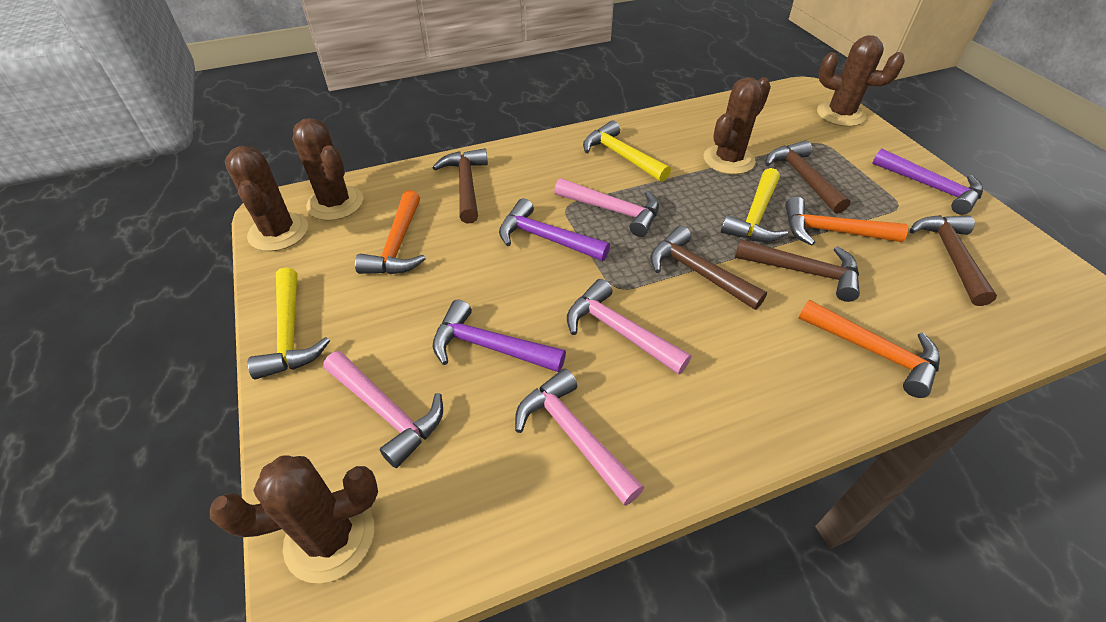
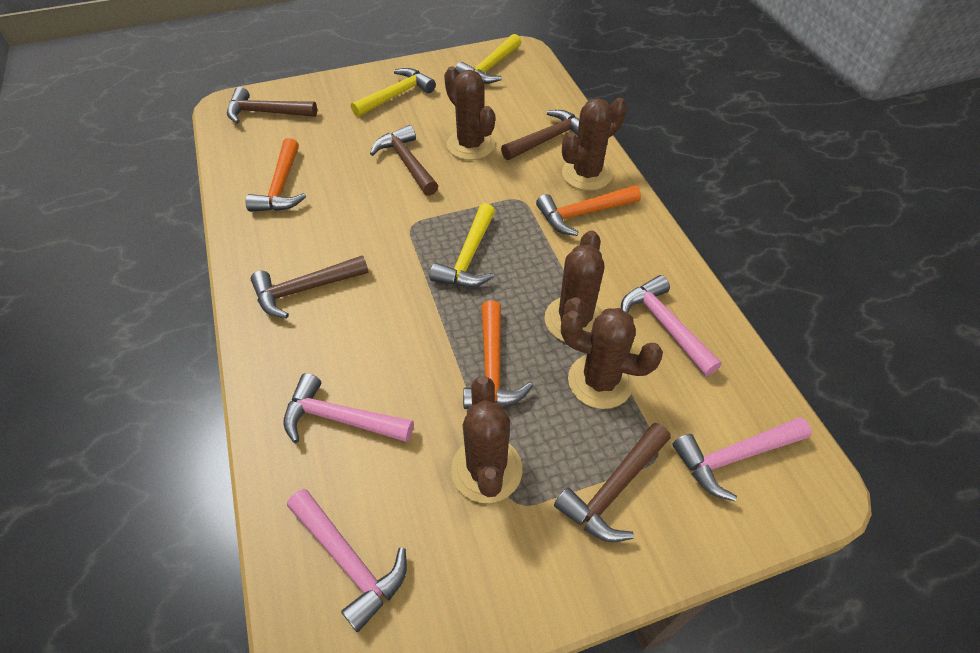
purple hammer: [432,299,566,372] [499,198,610,261] [873,149,983,215] = 3 -> none = 0

